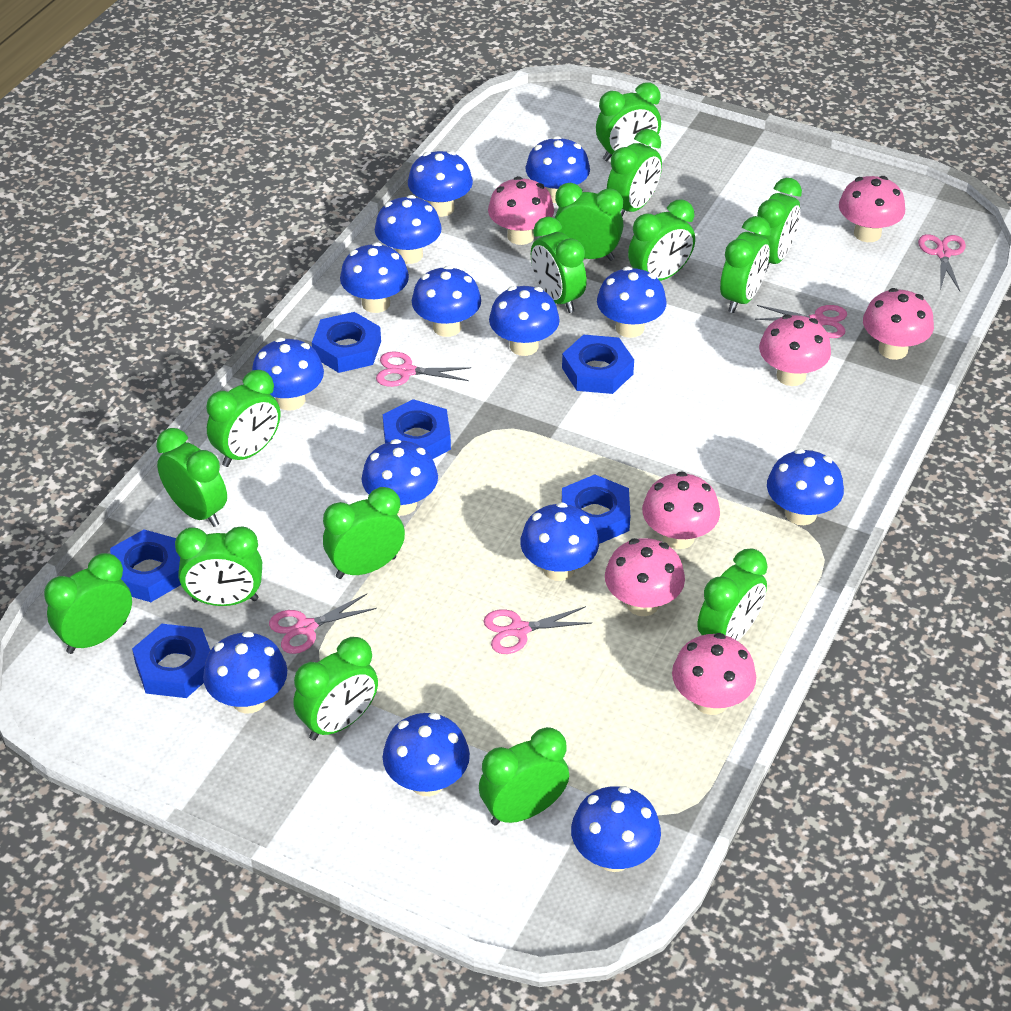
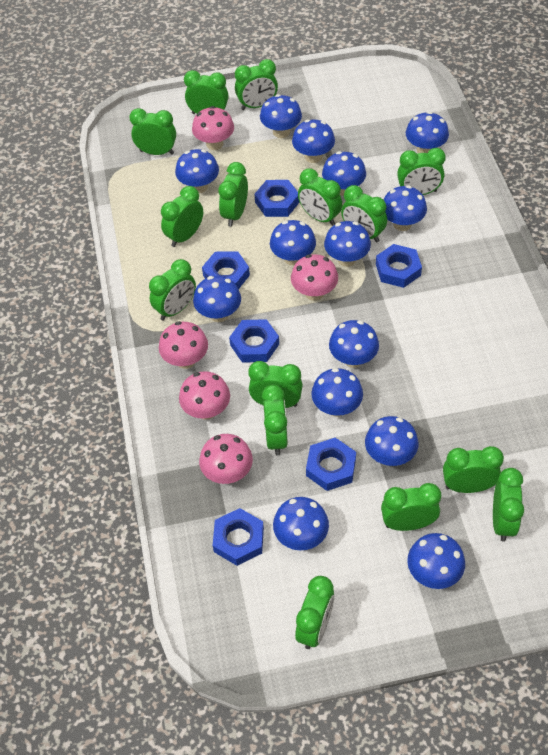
pink mushroom: [488,176,554,245] [605,538,685,616] [642,471,720,549] [672,633,756,715] [759,314,831,386] [839,176,905,242] [863,288,934,360] = 7 -> [159,321,208,369] [179,371,230,420] [192,106,234,150] [199,434,253,484] [291,254,338,301] = 5
pink scissors: [269,594,377,654] [376,351,471,387] [483,606,592,654] [755,305,847,338] [918,234,966,291] = 5 -> none = 0

